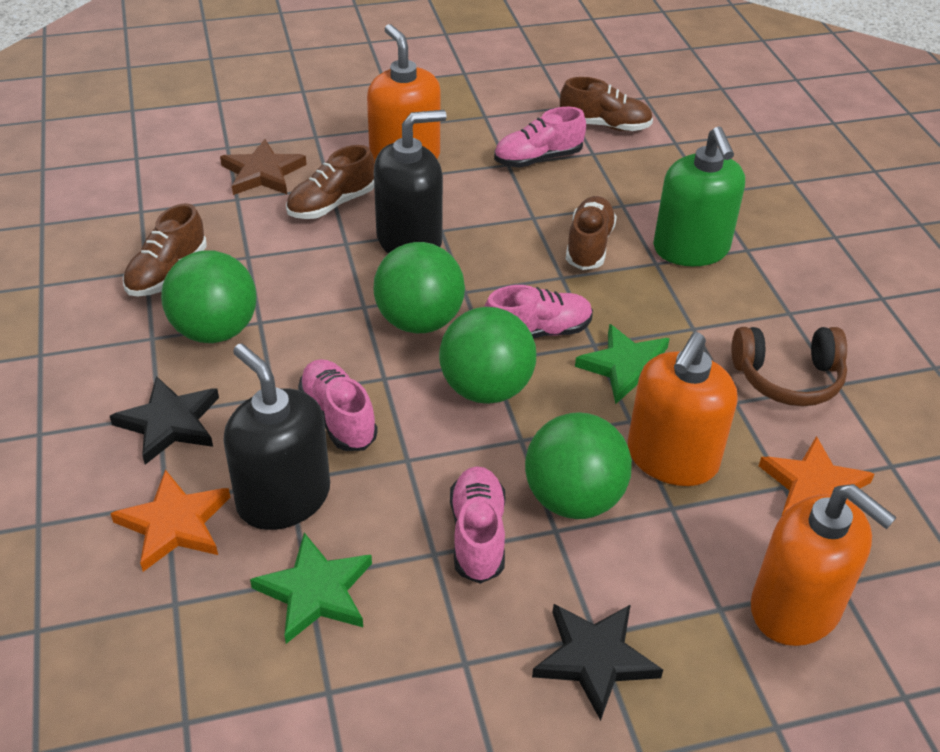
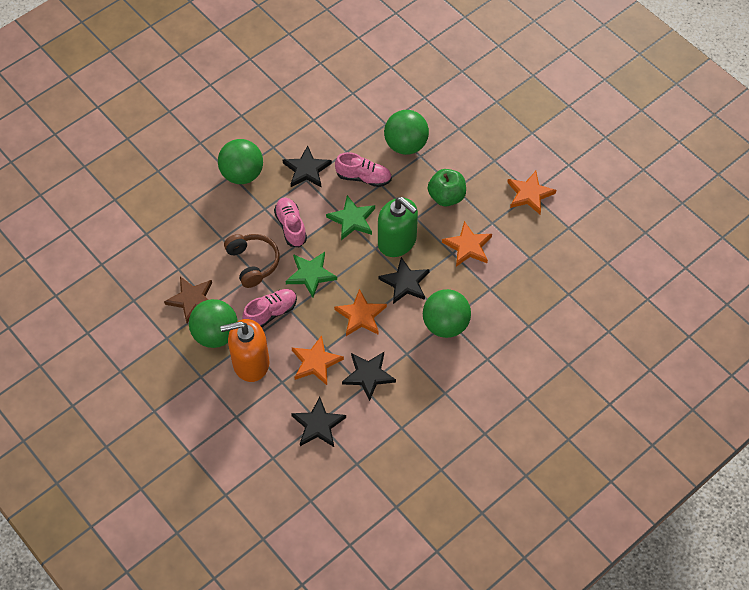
black soap dispenser: [223,343,330,530] [374,110,447,254] = 2 -> none = 0
black star: [110,376,219,465] [532,604,663,721] = 2 -> [283,146,332,188] [291,397,346,447] [342,352,396,401] [379,257,430,304] = 4
brown shoe: [123,203,207,296] [286,145,375,219] [560,77,653,131] [566,196,617,270] = 4 -> none = 0
green apple: none = 0 -> [428,169,466,207] = 1
orange soap dispenser: [367,24,441,163] [628,332,737,486] [751,484,897,646] = 3 -> [220,319,269,382] = 1
orange star: [110,470,231,572] [759,436,874,517] = 2 -> [291,335,344,385] [334,289,387,336] [442,221,492,267] [507,171,556,214] = 4
pink shoe: [298,359,378,451] [450,466,505,584] [484,285,593,339] [494,107,586,168] = 4 -> [242,289,297,327] [274,198,307,247] [335,152,392,187] = 3

